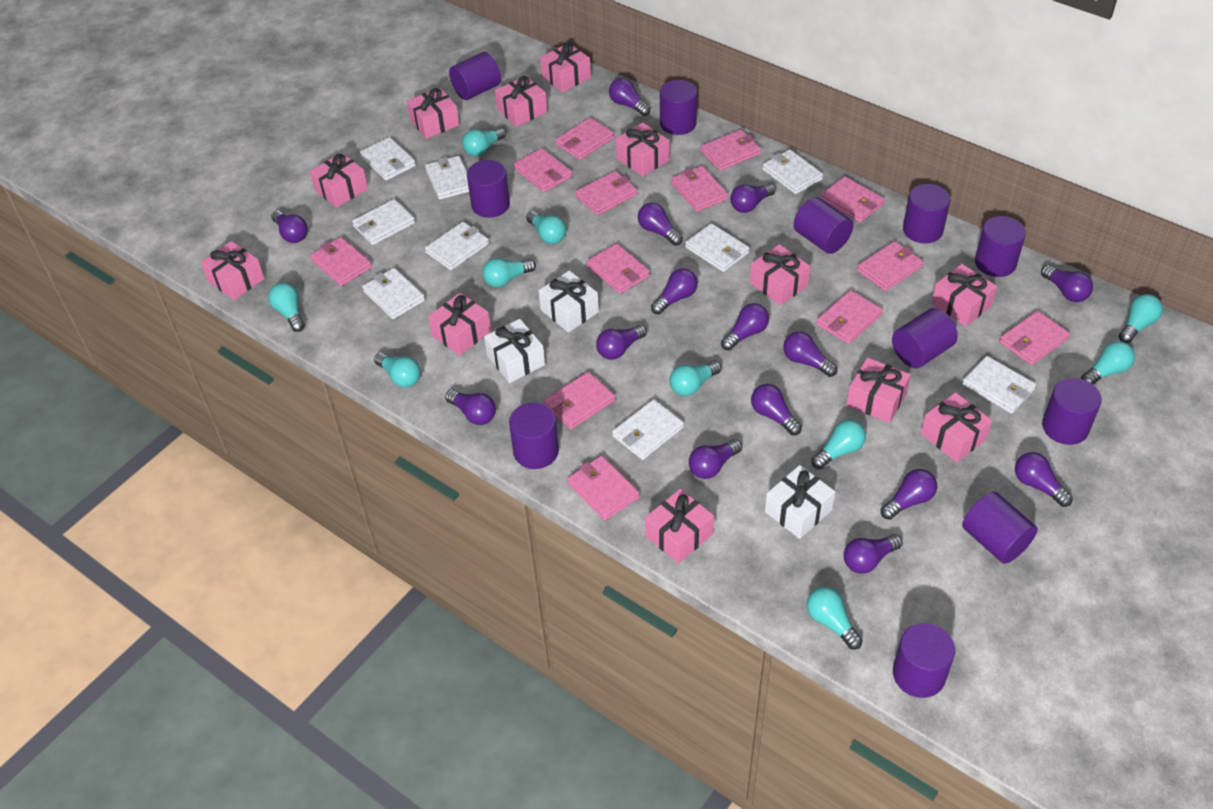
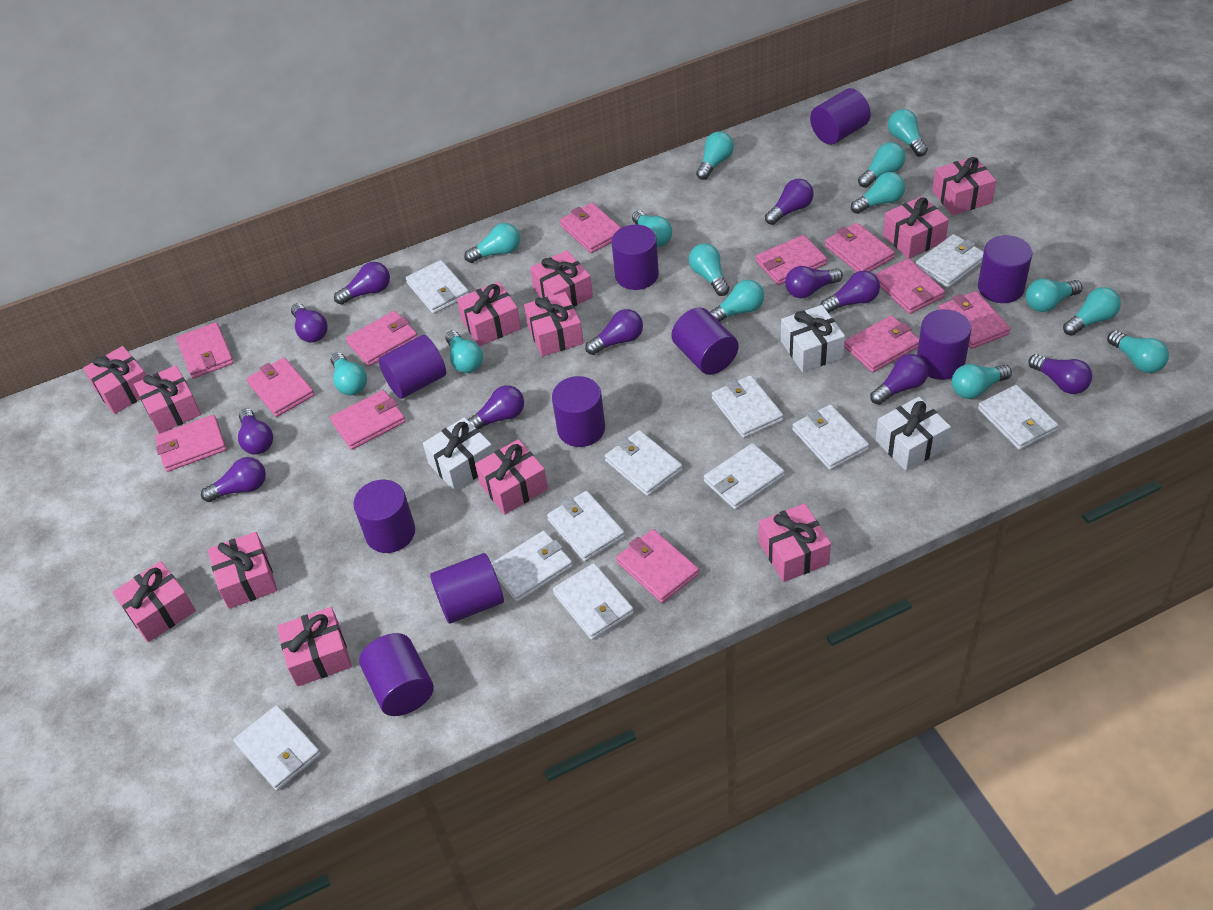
pink wallet: [310,237,372,286] [514,148,572,192] [544,372,615,429] [556,117,614,160] [567,456,640,521] [575,171,637,215] [587,243,650,294] [671,166,728,212] [701,130,761,171] [816,290,883,344] [821,176,885,222] [857,241,923,291] [999,311,1070,365] = 13 -> [155,415,227,472] [176,322,234,379] [247,358,315,417] [330,390,406,450] [346,311,418,366] [560,203,621,253] [616,529,699,603] [756,235,827,285] [825,223,895,272] [844,315,919,373] [874,258,945,314] [938,291,1011,349] = 12
purple cylinder: [449,52,501,100] [467,160,510,218] [509,403,559,469] [660,80,697,135] [794,197,853,254] [892,308,958,368] [893,623,955,698] [903,184,950,243] [962,492,1038,564] [975,216,1026,277] [1042,378,1102,445] = 11 -> [353,480,415,553] [359,633,434,716] [379,335,446,399] [430,553,504,624] [552,376,605,447] [612,224,659,290] [671,307,738,375] [810,88,871,145] [917,309,971,380] [978,235,1033,303] = 10
purple light bulb: [271,210,308,243] [445,389,496,425] [596,325,647,360] [609,78,650,116] [638,203,683,246] [651,268,698,314] [689,439,742,479] [721,303,769,350] [730,183,776,213] [751,384,802,435] [783,332,837,377] [844,534,903,574] [881,469,937,520] [1015,452,1073,507] [1041,265,1093,302] = 15 -> [201,457,266,502] [238,408,273,455] [291,303,327,343] [334,262,390,305] [468,385,524,430] [585,309,643,355] [765,179,814,225] [785,266,843,298] [821,271,880,313] [870,354,929,405] [1028,354,1092,394] = 11
turquoise light bulb: [268,283,305,332] [374,352,421,388] [462,127,506,156] [482,258,536,288] [526,211,566,244] [670,361,721,396] [807,587,863,649] [811,420,866,469] [1081,341,1135,384] [1119,294,1163,343] = 10 -> [331,352,367,395] [446,330,483,373] [464,223,520,263] [632,210,672,247] [689,243,729,296] [696,131,734,180] [710,280,764,322] [851,172,905,214] [858,142,905,188] [888,109,928,157] [952,364,1012,399] [1026,279,1082,312] [1063,287,1121,336] [1107,330,1169,373] = 14
white wallet: [352,199,415,245] [360,137,416,181] [362,268,425,319] [425,156,469,200] [425,222,489,270] [612,399,684,460] [685,223,750,272] [762,149,823,194] [962,356,1036,414] = 9 -> [233,705,321,791] [406,260,469,314] [491,531,573,602] [547,491,625,562] [553,563,634,640] [605,430,683,496] [704,443,785,510] [712,375,783,438] [792,404,869,470] [915,234,984,288] [978,385,1058,450] = 11

